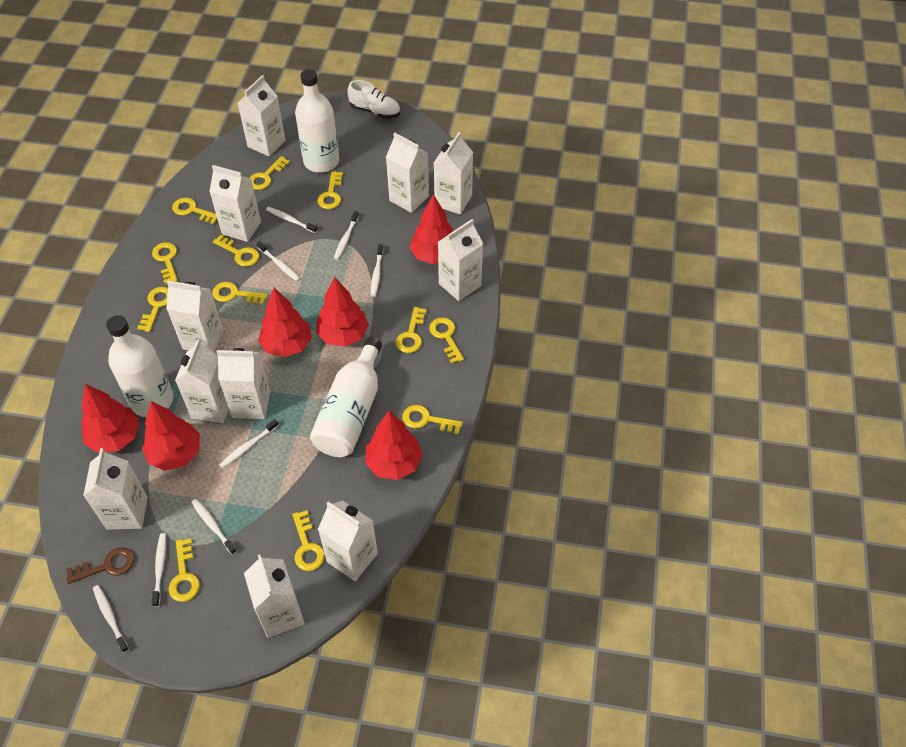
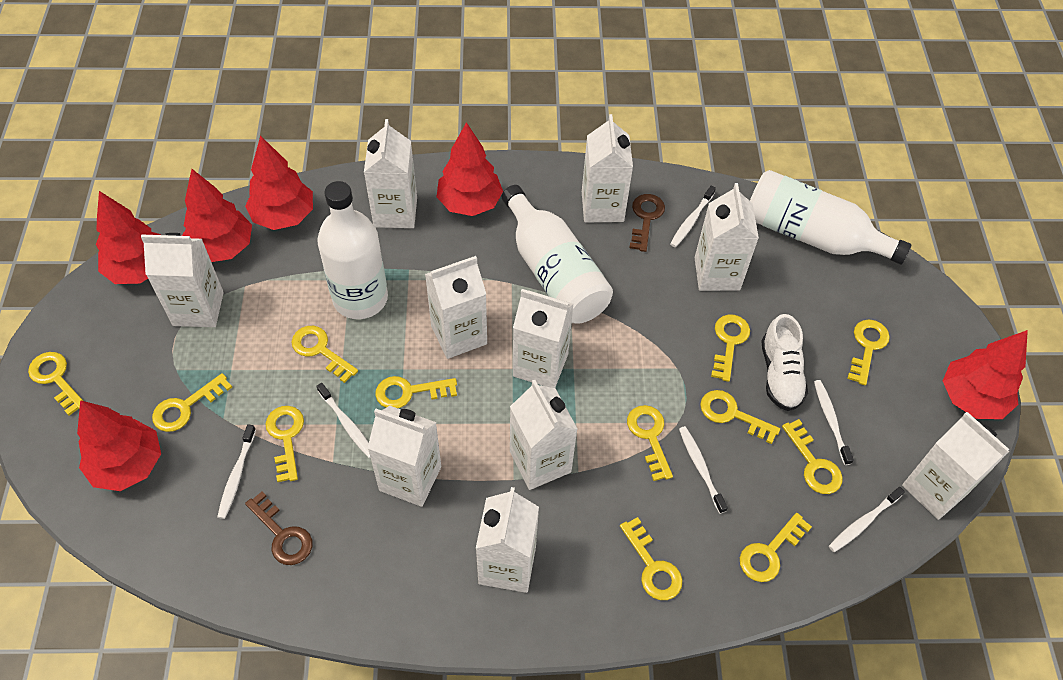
brown key: [66,547,135,584] = 1 -> [245,491,312,565] [629,194,665,252] = 2
white carton: [83,448,148,530] [166,280,223,352] [175,340,229,423] [209,165,261,242] [217,348,270,419] [238,75,286,157] [244,555,304,638] [318,500,378,581] [386,132,429,213] [434,132,473,214] [438,219,483,301] = 11 -> [141,233,224,327] [364,119,417,228] [368,406,441,507] [425,256,487,359] [476,487,539,593] [510,380,577,490] [513,289,574,388] [582,114,633,223] [694,183,759,291] [902,412,1009,520] = 10
white toothbrush: [93,585,129,653] [151,533,166,607] [191,499,237,555] [219,419,279,468] [257,241,300,281] [266,207,317,233] [334,211,359,260] [371,244,383,297] = 8 -> [217,424,256,519] [316,383,370,458] [670,186,716,247] [679,426,728,514] [814,380,854,465] [829,487,905,552] = 6

